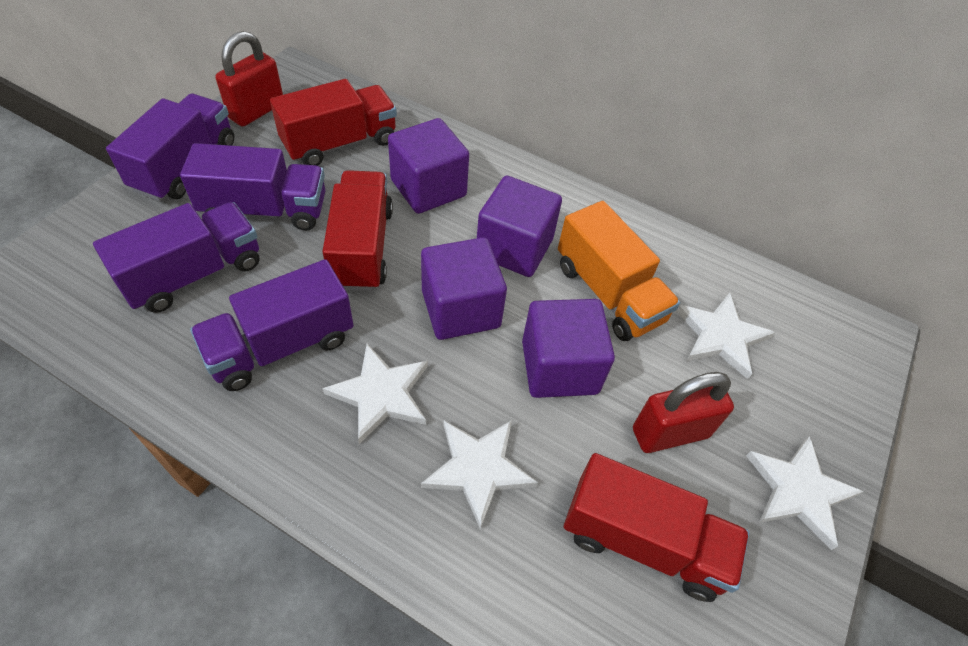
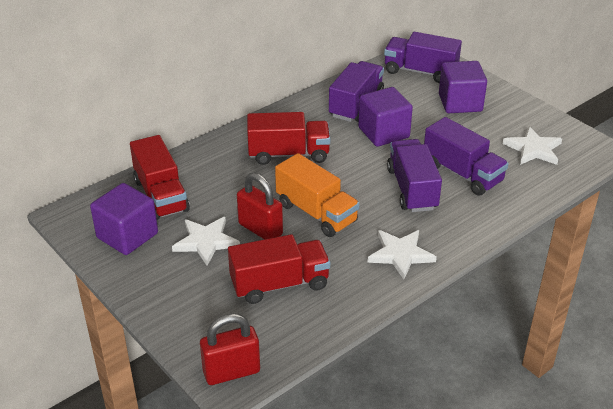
purple cube: [388,118,469,214] [421,237,507,340] [477,176,562,277] [522,299,615,398] = 4 -> [90,183,158,255] [358,87,413,147] [439,61,487,113] = 3
white star: [323,344,428,444] [421,420,538,529] [676,293,775,379] [746,436,864,550] = 4 -> [172,217,240,266] [367,230,437,279] [503,126,562,165] = 3

